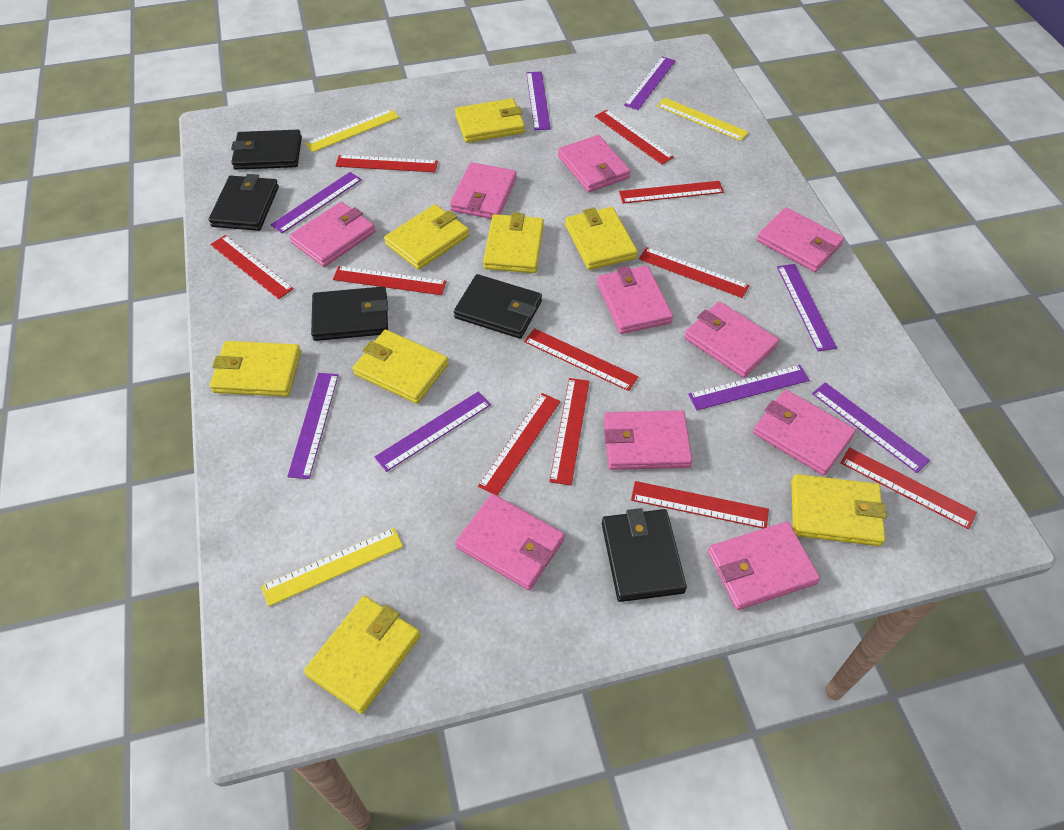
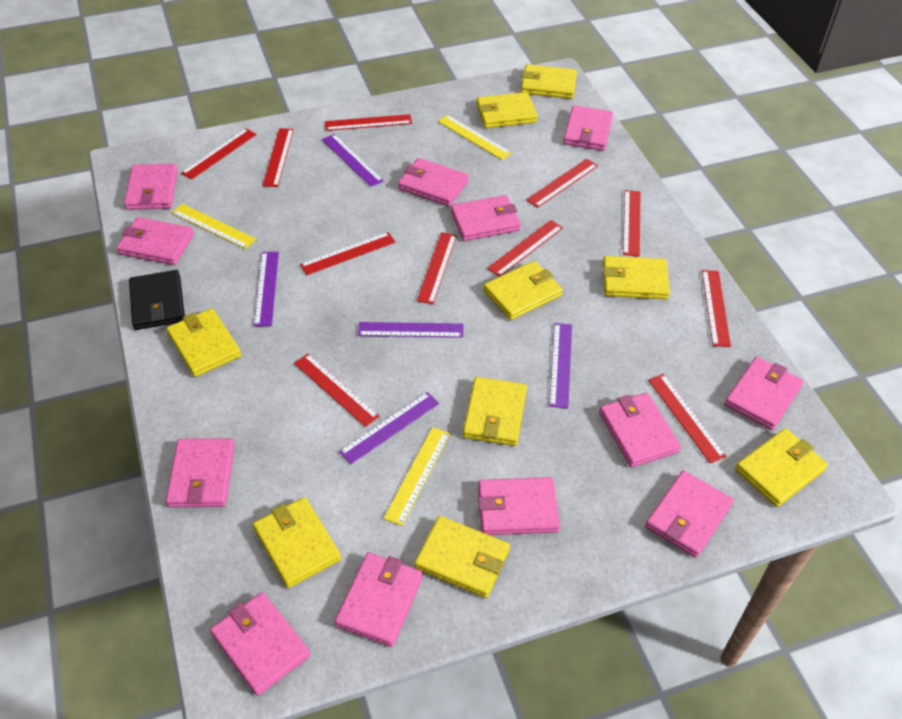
black wallet: [209,174,279,231] [231,130,302,170] [311,287,388,341] [454,274,542,339] [602,508,687,602] = 5 -> [129,270,185,330] = 1
pink wallet: [289,202,376,267] [450,162,517,219] [455,494,565,590] [558,135,631,192] [597,266,673,334] [604,410,692,470] [684,302,779,378] [708,522,820,610] [753,390,856,476] [757,207,844,272] = 10 -> [117,217,194,265] [124,164,178,210] [166,438,235,507] [210,592,310,696] [334,552,423,647] [398,158,469,206] [451,195,521,241] [478,477,560,535] [563,105,613,151] [599,393,681,467] [645,470,733,558] [724,357,803,430] = 12
purple ruler: [270,172,362,233] [287,373,339,479] [374,391,491,472] [526,71,551,130] [624,56,676,110] [688,365,809,410] [777,264,837,351] [812,382,930,473] = 8 -> [254,252,279,327] [322,134,384,187] [339,392,439,464] [358,322,463,338] [549,323,572,408] = 5
yellow wallet: [210,341,301,397] [304,596,421,714] [353,330,449,404] [384,204,469,270] [455,98,525,143] [483,213,544,273] [565,207,638,270] [791,474,887,546] = 8 -> [166,308,241,377] [253,497,341,588] [414,516,510,598] [463,377,527,446] [476,92,538,128] [483,261,563,320] [521,64,577,99] [603,256,670,299] [735,428,828,507] = 9

